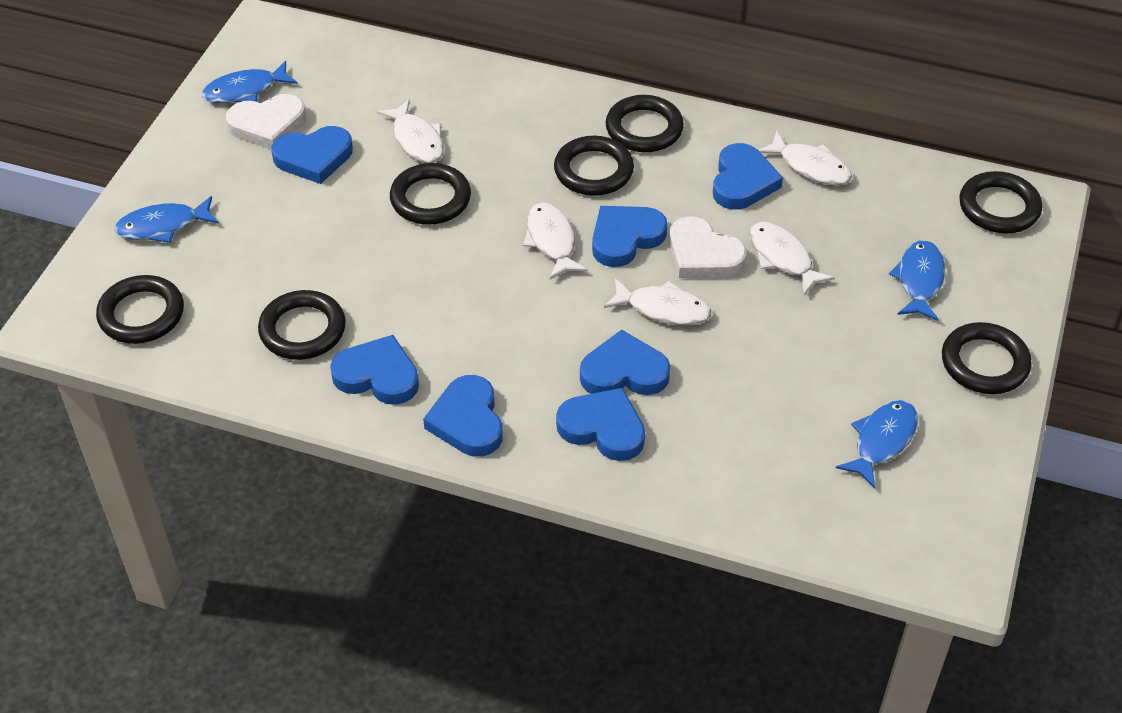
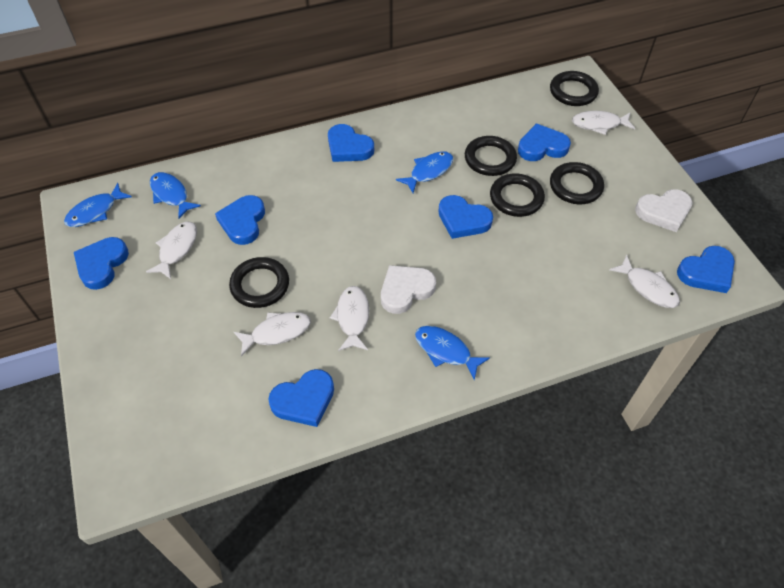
black ring: [96,275,184,344] [258,290,346,360] [390,163,471,225] [554,136,634,196] [606,95,684,152] [942,322,1032,394] [959,171,1042,233] = 7 -> [229,257,289,308] [465,136,517,176] [490,173,545,217] [550,71,599,106] [550,162,604,204] = 5

